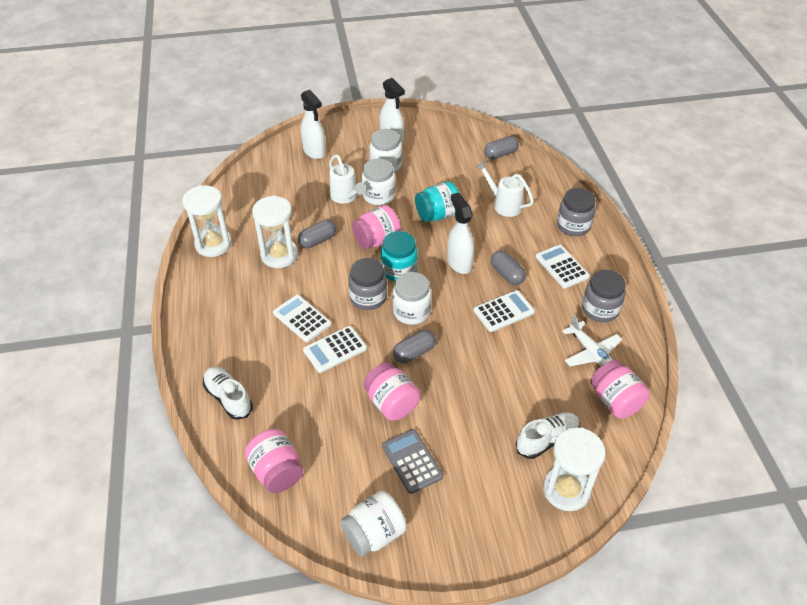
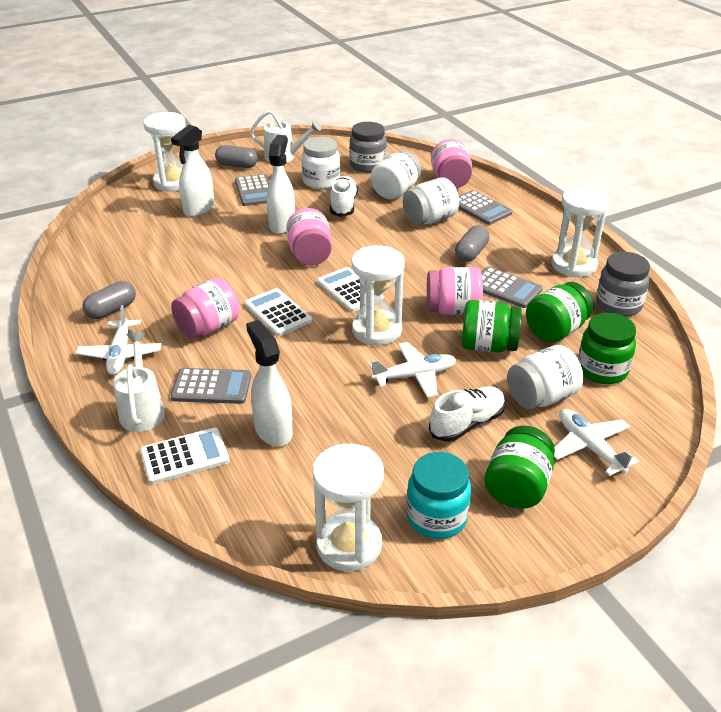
green jar: none = 0 -> [462,300,522,352] [485,426,555,509] [526,282,594,343] [578,313,636,384] = 4
grey calculator: [382,429,443,494] = 1 -> [171,368,251,404] [235,174,270,206] [458,190,512,225] [481,267,543,308] = 4
grey capsule: [298,220,336,248] [393,330,436,363] [484,136,519,159] [491,251,526,285] = 4 -> [82,281,136,319] [215,145,258,168] [455,225,489,262] = 3
grey jar: [348,258,387,310] [557,188,596,236] [582,270,626,322] = 3 -> [349,122,387,173] [596,252,650,317] = 2
turquoise jar: [381,231,418,281] [415,181,459,222] = 2 -> [406,452,471,539] = 1
white calculator: [273,295,331,342] [303,326,367,373] [474,290,535,332] [536,245,590,289] = 4 -> [140,428,230,484] [244,288,312,336] [317,267,383,312] = 3
white hourglass: [182,185,232,257] [252,195,298,268] [543,427,606,511] = 3 -> [143,112,186,192] [313,444,384,571] [352,246,405,346] [551,186,611,277] = 4
white plane: [562,315,622,366] = 1 -> [76,305,162,375] [370,342,456,398] [554,409,639,476] = 3

